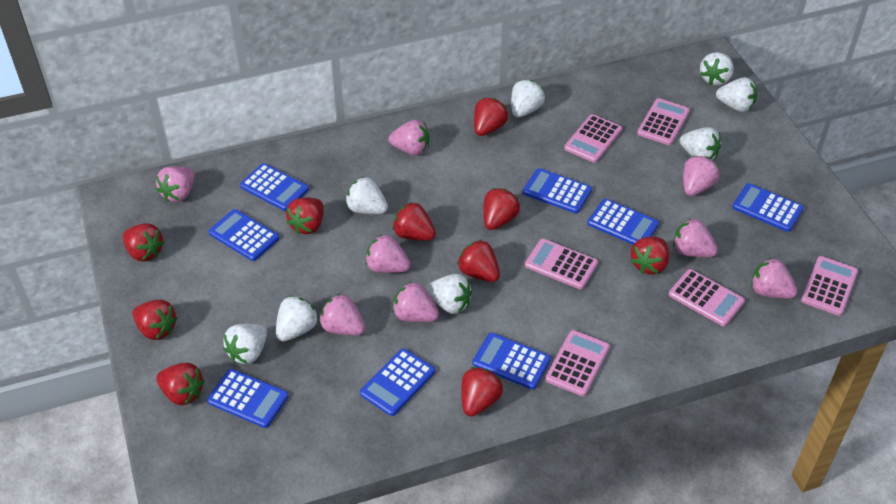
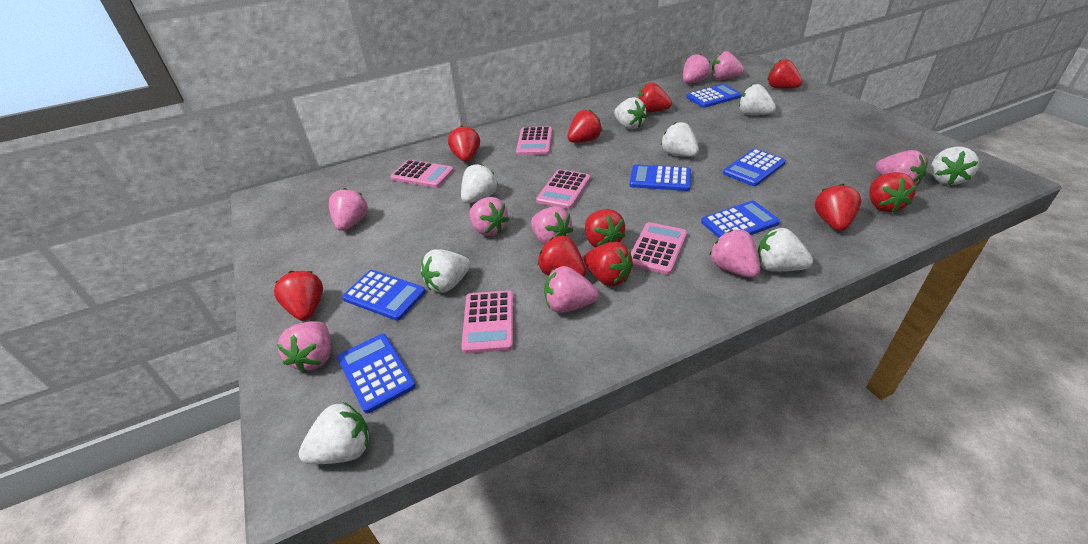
blue calculator: [207,369,289,428] [208,209,279,261] [240,163,309,211] [360,348,435,416] [473,333,551,390] [523,168,592,213] [587,199,659,245] [732,183,804,232] = 8 -> [337,334,416,413] [342,270,426,321] [629,164,691,191] [686,84,742,108] [701,200,780,238] [723,149,786,186] = 6
pink calculator: [525,239,598,289] [545,330,610,396] [564,114,622,163] [637,98,690,145] [669,269,745,326] [801,256,858,316] = 6 -> [390,160,454,188] [461,290,513,354] [516,126,552,155] [536,169,590,209] [631,222,687,275] = 5
pink strawberry: [156,166,195,202] [319,294,366,335] [365,235,411,273] [389,120,429,155] [393,282,439,322] [673,218,718,257] [683,156,720,196] [751,258,798,299] = 8 -> [277,321,331,373] [329,188,368,231] [469,197,509,236] [531,206,573,245] [544,266,599,313] [683,54,711,83] [710,230,760,278] [712,51,744,80] [876,150,928,187] = 9

